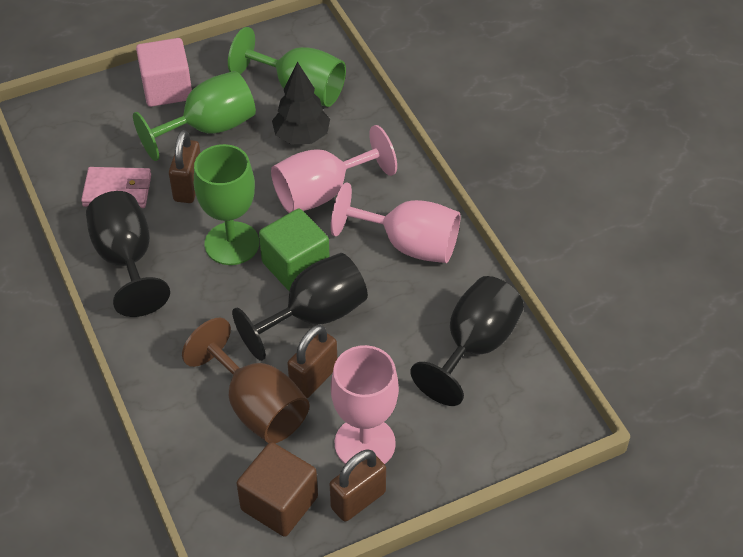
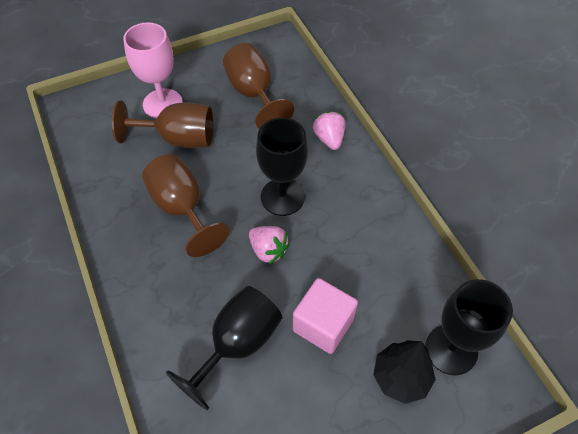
brown cube: [237,442,318,537] = 1 -> none = 0
brown goblet: [182,318,310,443] = 1 -> [112,100,213,148] [142,154,230,257] [223,43,294,129] = 3
brown padlock: [169,130,201,203] [288,325,337,398] [330,449,386,522] = 3 -> none = 0
green cube: [259,208,330,291] = 1 -> none = 0
green goblet: [133,71,256,161] [194,144,259,265] [228,27,346,107] = 3 -> none = 0
pink goblet: [271,125,397,213] [331,182,461,263] [331,345,399,464] = 3 -> [123,22,183,119] = 1
pink strawberry: none = 0 -> [249,226,290,264] [313,111,345,150] = 2
pink wallet: [81,167,151,208] = 1 -> none = 0

